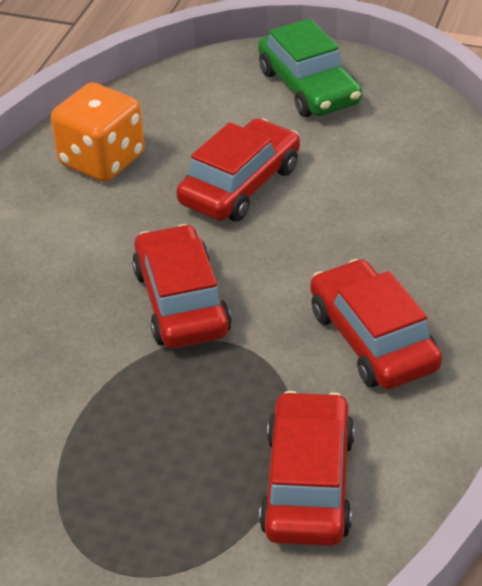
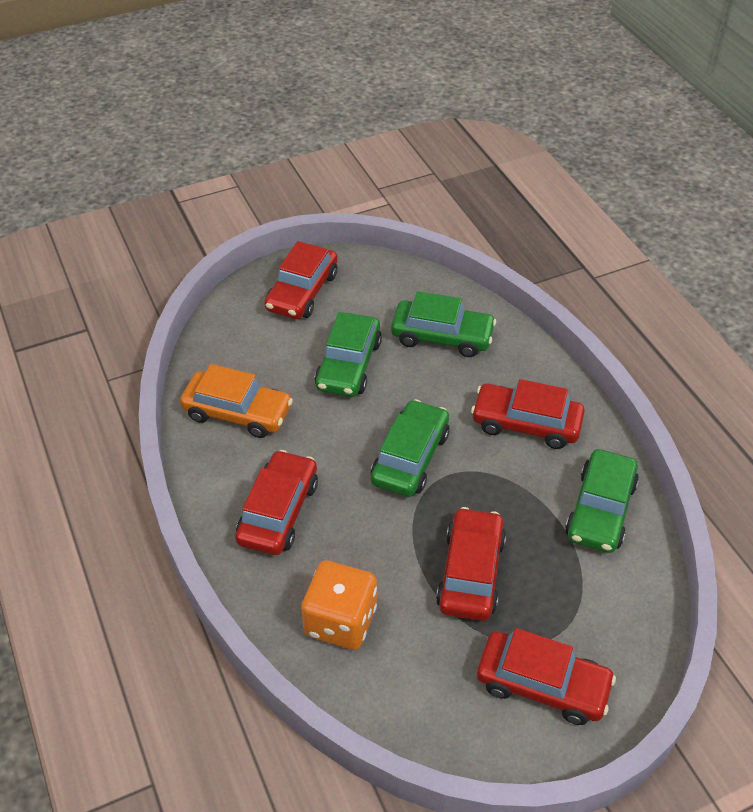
green car: [258,19,362,117] = 1 -> [315,312,382,397] [371,399,449,497] [391,291,496,357] [565,449,639,553] = 4
orange car: none = 0 -> [180,364,293,438] = 1
red car: [132,224,232,349] [176,118,300,221] [259,391,355,546] [310,259,442,389] = 4 -> [235,450,318,555] [264,241,338,319] [436,507,506,621] [471,379,585,449] [477,628,616,725] = 5

